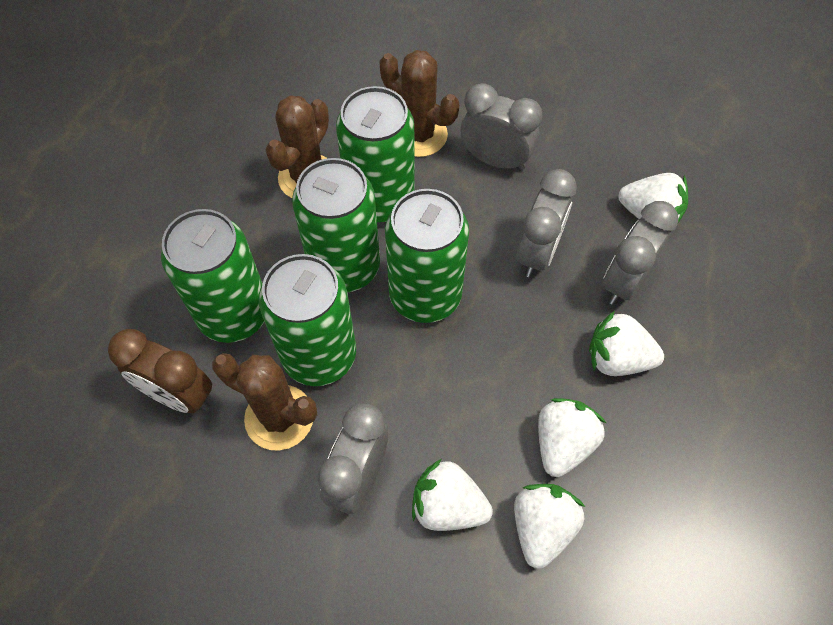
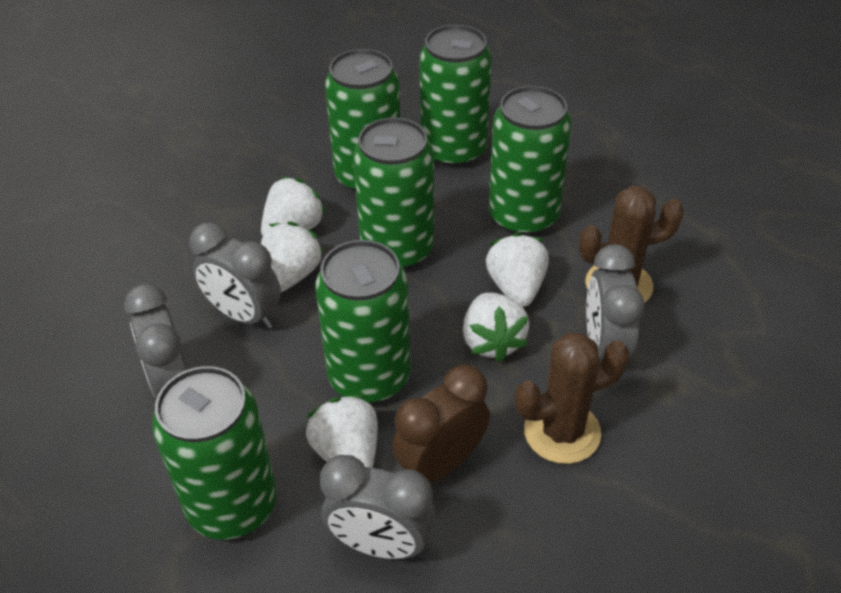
brown cactus: [212,353,317,451] [265,95,329,198] [379,50,459,157] = 3 -> [514,333,630,464] [579,186,684,303] = 2
green can: [161,209,264,343] [259,254,356,386] [292,158,380,292] [336,86,415,222] [385,189,469,323] = 5 -> [152,366,277,540] [315,240,411,403] [325,49,400,192] [353,117,434,269] [419,24,492,167] [488,86,572,236] = 6

